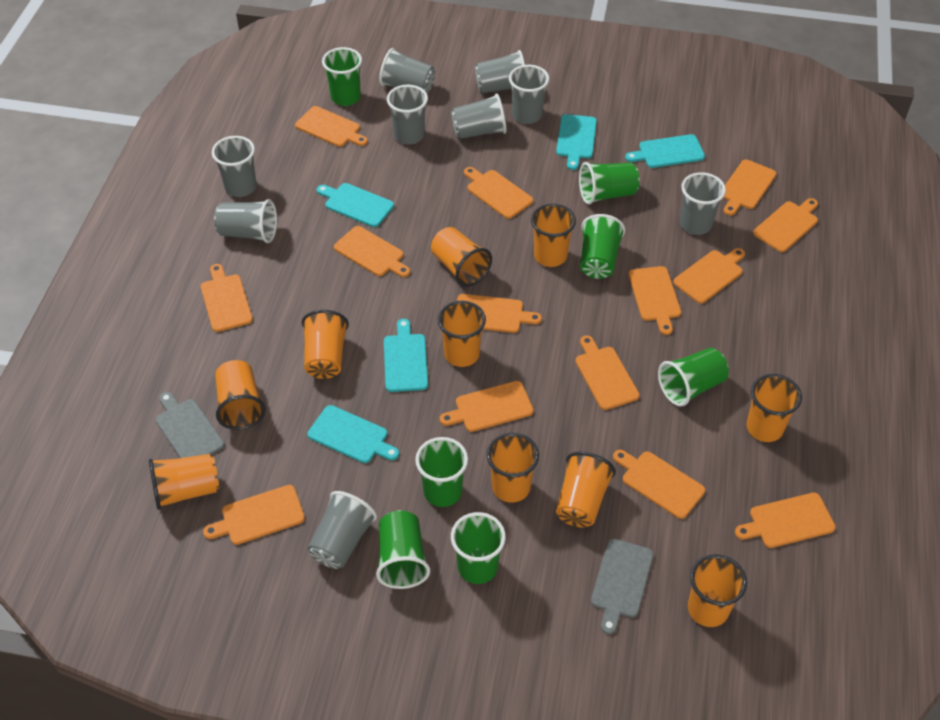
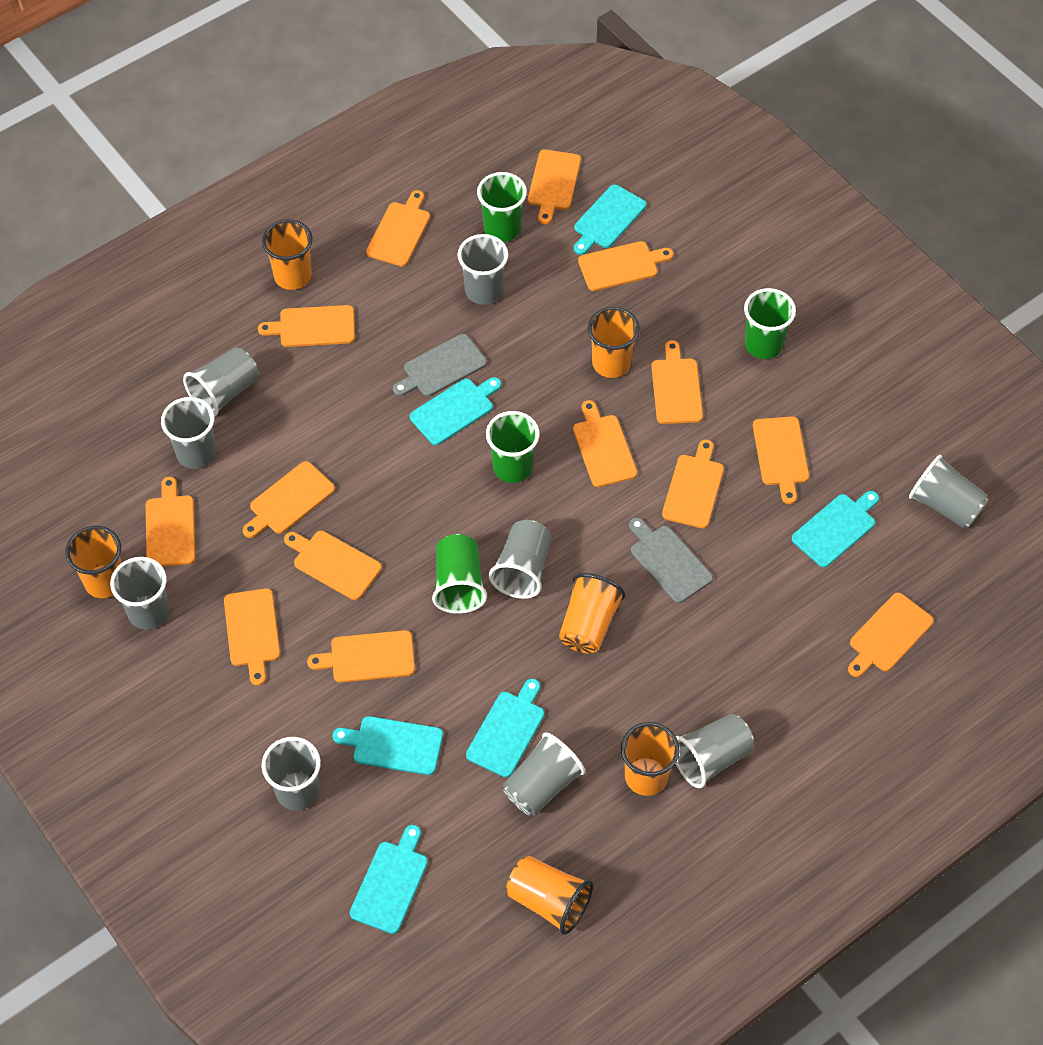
green cup: [322,47,362,106] [376,510,430,589] [415,437,468,507] [451,512,506,584] [579,162,640,205] [580,214,625,279] [658,348,729,407] = 7 -> [432,534,487,614] [477,172,527,242] [486,411,540,483] [744,288,796,359] = 4
orange cup: [149,454,219,510] [215,360,266,430] [302,310,349,379] [431,227,492,287] [438,301,486,367] [487,433,539,503] [531,203,576,267] [556,452,616,528] [688,554,747,627] [747,374,802,442] = 10 -> [65,526,122,598] [262,220,313,290] [506,856,593,935] [559,573,625,654] [588,307,640,378] [621,722,680,796] = 6
turquoise cutting board: [307,405,399,463] [317,183,394,227] [384,319,428,392] [556,114,597,170] [625,134,705,168] = 5 -> [333,716,443,775] [350,825,428,934] [410,377,501,445] [466,679,544,777] [574,185,646,255] [792,491,879,567] = 6

